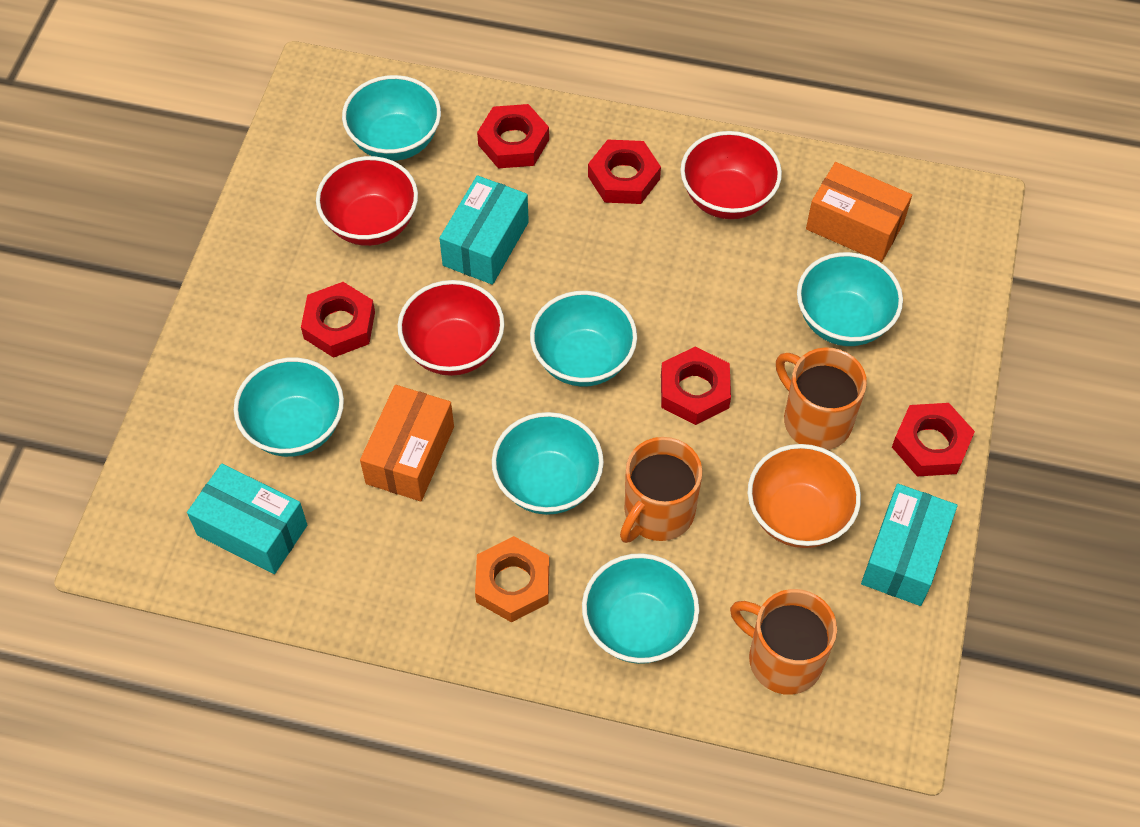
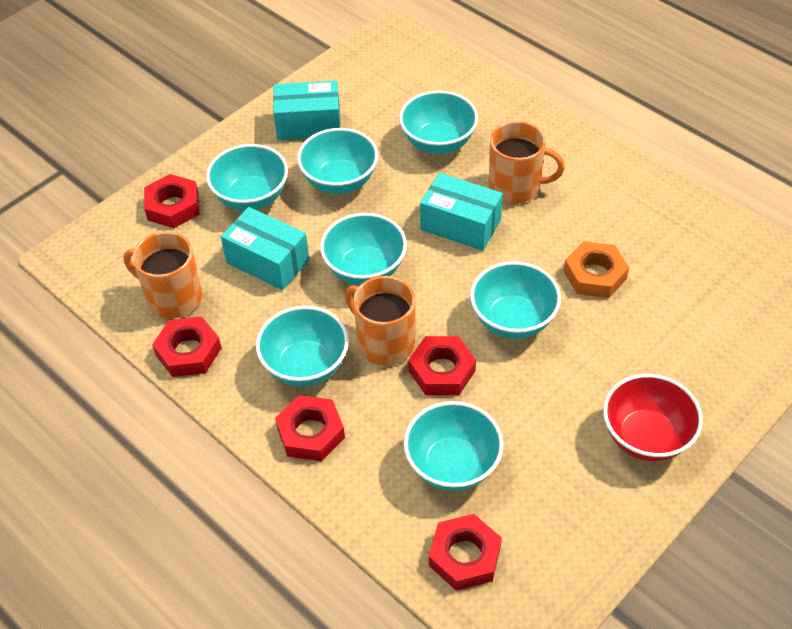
orange bowl: [747,444,861,548] = 1 -> none = 0
orange box: [360,385,454,501] [806,162,912,262] = 2 -> none = 0
red bowl: [316,156,418,246] [398,280,505,376] [680,131,782,219] = 3 -> [603,374,703,461] = 1
turquoise bowl: [234,357,344,457] [342,75,441,161] [492,412,604,515] [530,291,637,387] [582,553,699,664] [797,252,903,346] = 6 -> [206,144,288,211] [256,306,349,387] [297,128,378,194] [320,213,407,286] [399,90,478,154] [404,401,503,491] [470,261,561,339] = 7

